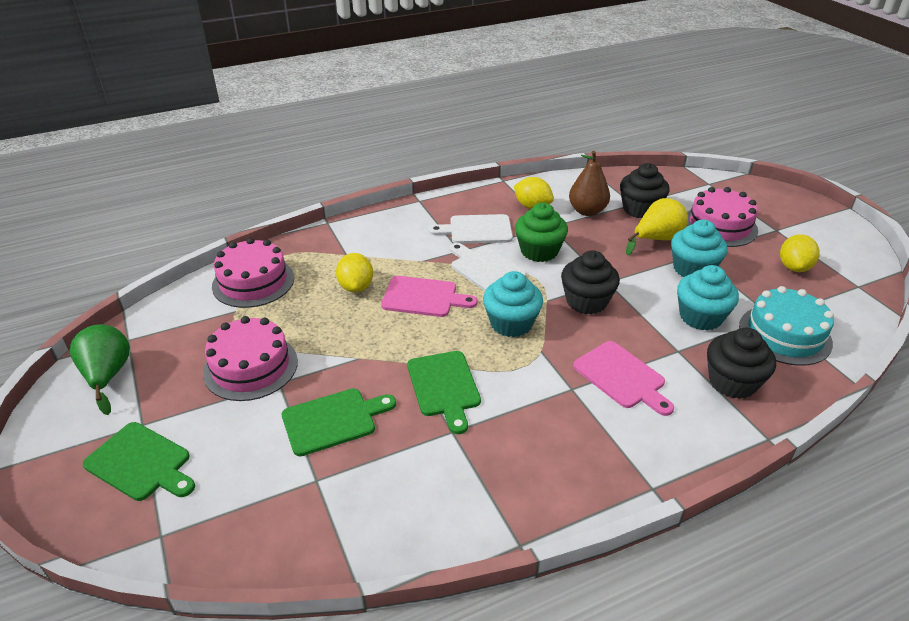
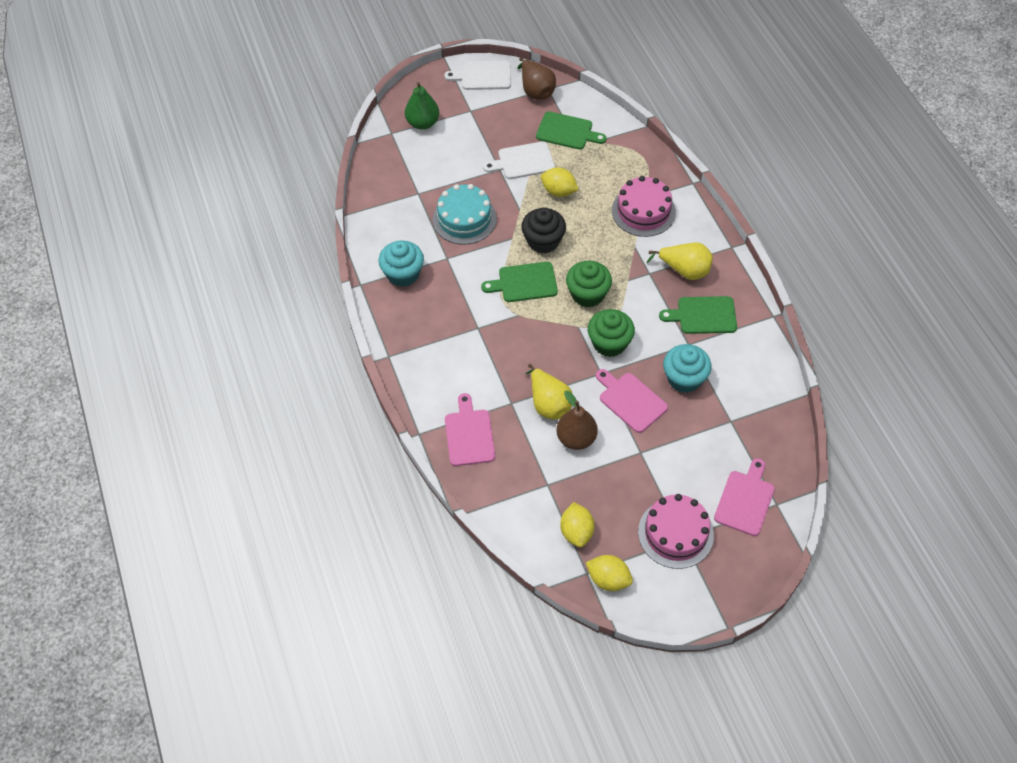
black cupcake: [561,250,620,314] [620,163,670,218] [707,328,776,399] = 3 -> [521,207,566,254] = 1
brown pear: [569,151,610,216] = 1 -> [518,58,556,100] [556,391,598,450] = 2
green cupcake: [515,203,568,262] = 1 -> [566,261,612,307] [588,309,635,357] = 2
pink cake: [203,316,298,401] [212,238,294,308] [686,187,758,247] = 3 -> [612,176,676,237] [638,494,714,569] = 2
pink cutting board: [381,276,478,317] [573,341,674,416] = 2 -> [445,393,495,466] [596,369,668,433] [714,458,775,536] = 3
turquoise cupcake: [483,271,543,337] [671,220,728,277] [677,265,739,331] = 3 -> [378,240,424,287] [663,344,712,393] = 2
yellow pear: [626,198,688,256] = 1 -> [526,364,572,420] [647,242,713,280] = 2

